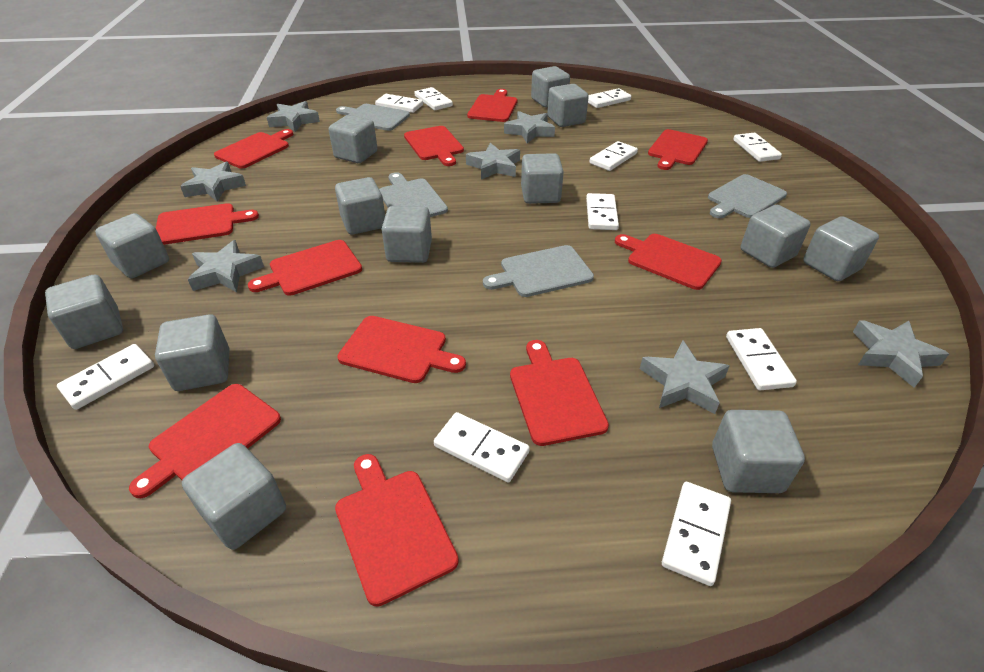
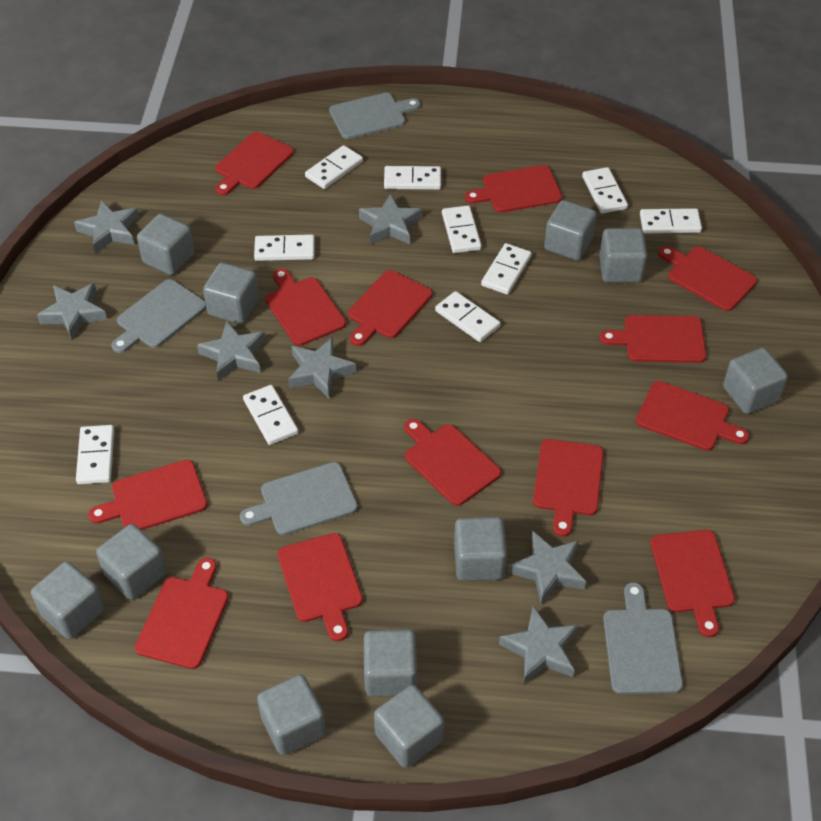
grey cube: [45,275,123,349] [95,213,169,278] [155,314,229,391] [182,443,286,550] [329,115,377,163] [335,177,385,235] [382,206,432,263] [521,153,564,204] [531,66,570,108] [547,84,589,127] [712,410,805,493] [741,205,811,268] [803,216,879,281] = 13 -> [31,561,105,639] [96,524,167,600] [137,214,194,275] [203,262,259,324] [257,675,326,755] [364,629,417,697] [374,685,444,768] [454,517,507,581] [544,200,597,261] [599,228,647,282] [723,348,788,414] = 11
red cutting board: [129,384,281,498] [156,203,259,245] [214,129,293,169] [248,240,362,296] [335,454,459,607] [337,316,466,383] [404,126,464,166] [467,89,517,122] [510,340,609,446] [615,234,722,290] [648,129,708,170] = 11 -> [89,460,208,530] [135,558,228,669] [215,132,294,195] [265,268,346,346] [278,533,363,641] [348,270,432,346] [404,419,501,506] [465,165,562,213] [533,439,604,537] [600,315,706,363] [636,381,749,451] [650,530,735,637] [658,246,757,311] = 13

